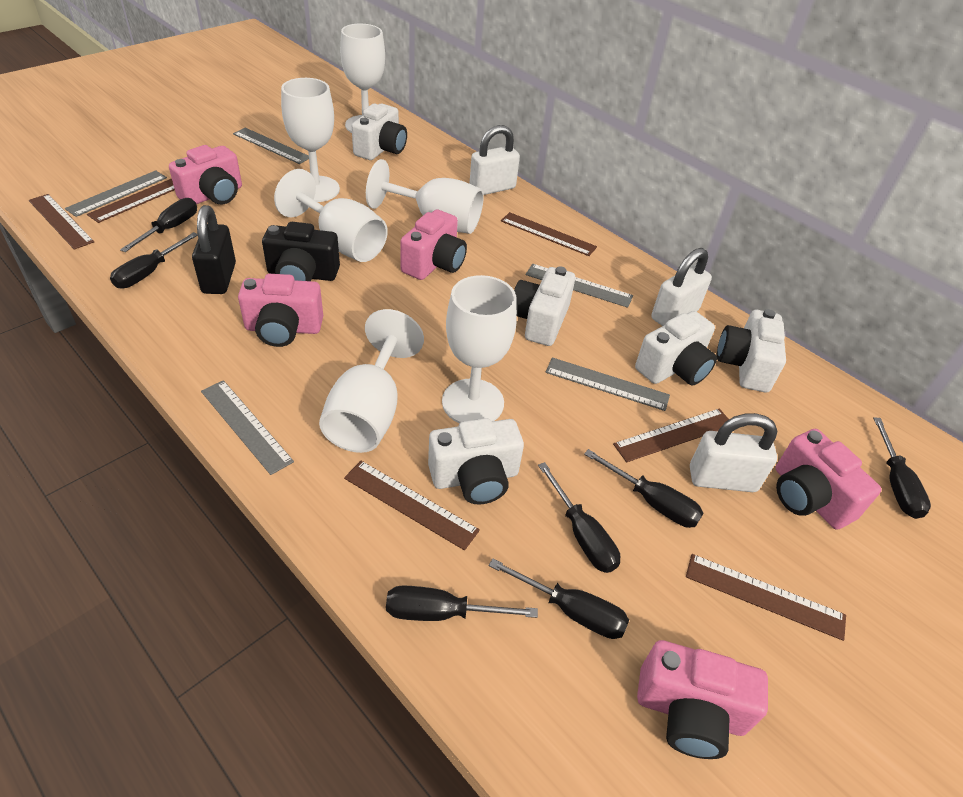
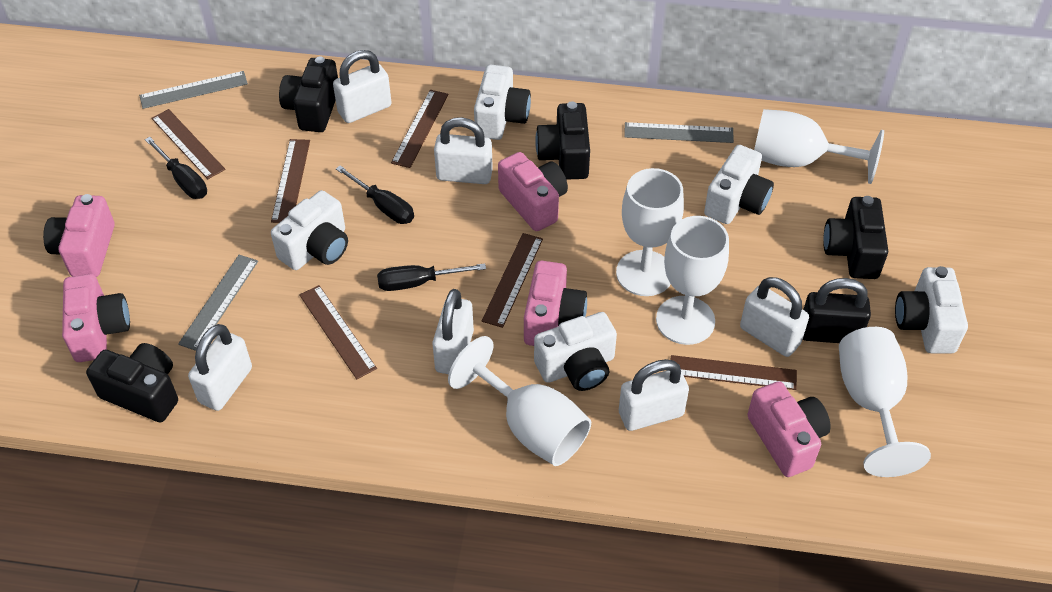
black camera: [262,222,340,281] = 1 -> [86,343,178,423] [279,57,338,132] [535,101,590,180] [823,196,888,279] = 4
black screwdriver: [110,232,198,288] [120,198,197,252] [386,586,538,621] [489,558,629,639] [538,462,620,573] [584,449,703,528] [873,417,931,519] = 7 -> [145,137,207,199] [336,165,414,224] [377,263,486,291] = 3
grey ruler: [65,170,167,217] [201,380,294,475] [233,128,309,164] [526,264,633,308] [545,357,670,411] = 5 -> [139,71,248,109] [178,255,258,351] [624,122,734,143] = 3
white goblet: [274,169,388,262] [281,78,340,202] [319,309,424,453] [340,24,385,133] [366,159,484,234] [442,275,517,423] = 6 -> [448,336,591,466] [616,168,684,296] [656,216,729,345] [754,109,884,184] [839,327,931,477] = 5
white padlock: [470,125,520,195] [651,248,712,326] [690,413,778,492] = 3 -> [188,324,252,411] [333,50,392,123] [432,289,474,374] [434,117,493,184] [619,359,689,431] [740,277,809,357] = 6

